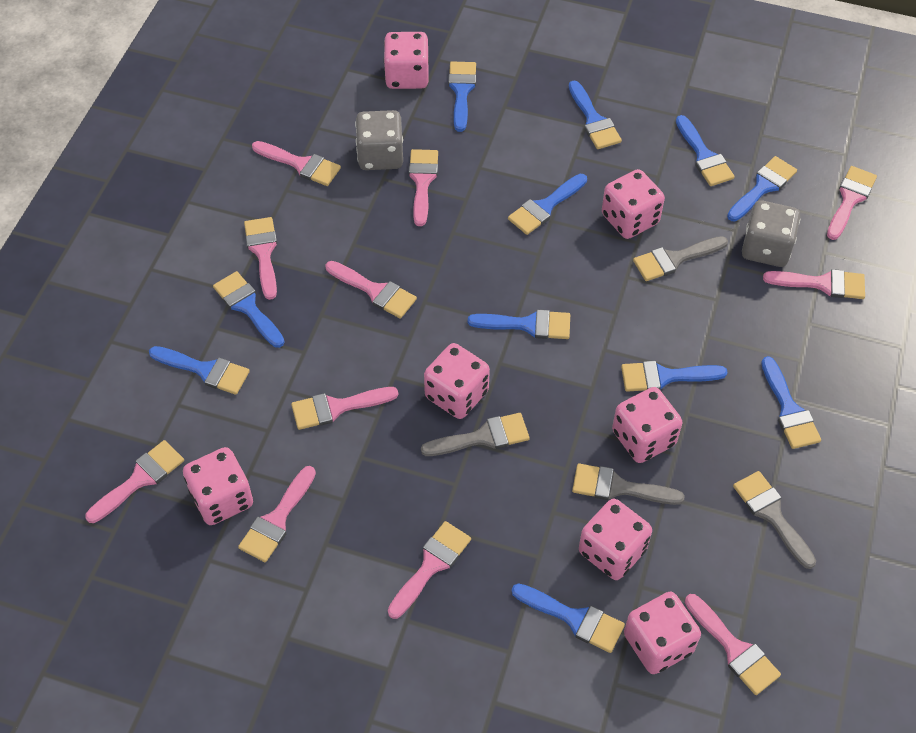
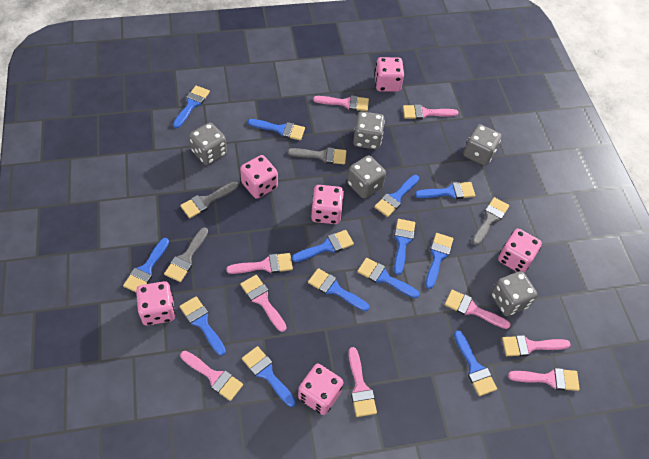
blue brush: [149,346,250,395] [213,271,284,348] [448,62,476,132] [468,309,570,339] [508,174,587,235] [512,583,625,653] [569,81,622,149] [621,361,728,392] [676,115,735,186] [727,156,797,221] [761,356,821,449] = 11 -> [123,238,169,292] [173,86,210,128] [180,296,226,356] [242,346,296,407] [248,119,305,140] [292,230,354,262] [308,268,370,311] [357,258,420,298] [374,175,419,217] [394,219,415,275] [415,182,475,199] [425,233,453,289] [454,330,497,396] = 13
grey dice: [355,110,403,170] [742,200,800,267] = 2 -> [189,122,227,165] [347,155,386,199] [353,111,385,150] [463,124,502,166] [491,271,537,316] = 5
pink brush: [85,440,184,523] [238,466,316,562] [244,217,277,300] [252,141,341,186] [291,387,399,430] [325,261,417,319] [388,521,471,619] [409,149,438,226] [685,594,781,695] [763,269,865,299] [827,166,877,240] = 11 -> [180,351,243,401] [226,253,293,274] [240,275,287,332] [313,95,369,111] [348,347,377,417] [403,104,459,119] [445,290,511,329] [502,335,571,356] [508,368,580,391] = 9
pink dice: [183,447,253,525] [384,32,429,89] [424,343,490,419] [579,499,652,580] [602,169,665,239] [612,387,682,463] [624,591,701,674] = 7 -> [136,281,175,326] [240,155,278,199] [298,364,344,415] [311,185,344,224] [374,57,404,92] [498,229,542,273] = 6

